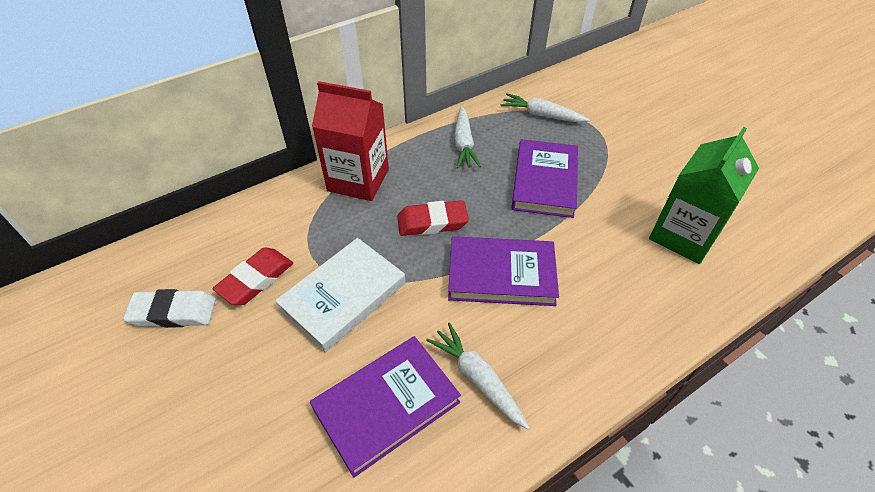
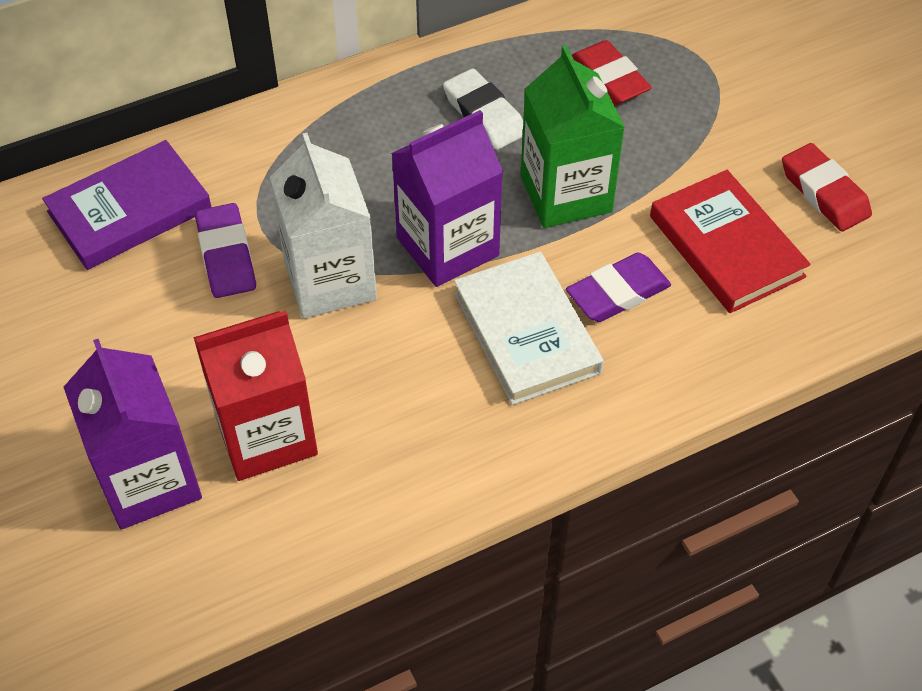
purple book: [310,336,461,478] [448,236,559,306] [512,139,578,218] = 3 -> [42,140,211,270] = 1
purple carton: none = 0 -> [64,339,202,530] [391,110,503,287] = 2
purple eraser: none = 0 -> [195,203,256,298] [566,253,671,322] = 2
red book: none = 0 -> [650,170,811,313] = 1
white carrot: [426,322,530,429] [454,106,481,168] [501,93,590,123] = 3 -> none = 0
white carton: none = 0 -> [270,133,377,318] = 1

